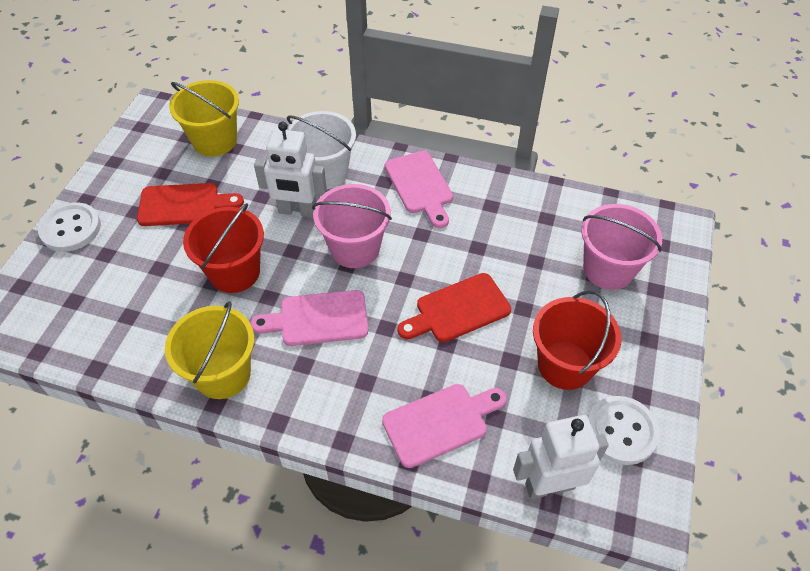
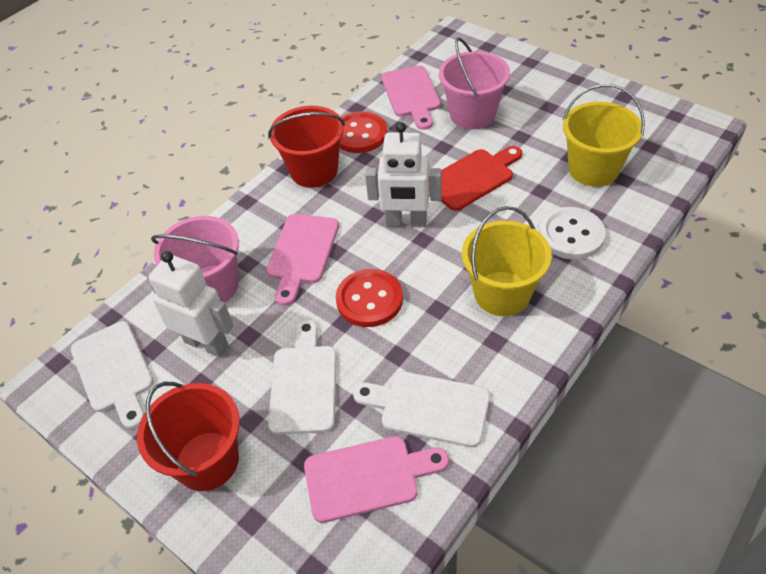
red button: none = 0 -> [336,269,403,327] [340,111,387,153] = 2
red cutting board: [137,183,244,226] [398,273,511,342] = 2 -> [429,146,522,211] = 1
white bucket: [287,111,356,189] = 1 -> none = 0
white button: [38,202,101,252] [588,396,660,465] = 2 -> [539,207,606,260] = 1
white cutting board: none = 0 -> [71,321,154,429] [268,319,336,435] [353,371,490,447] = 3

